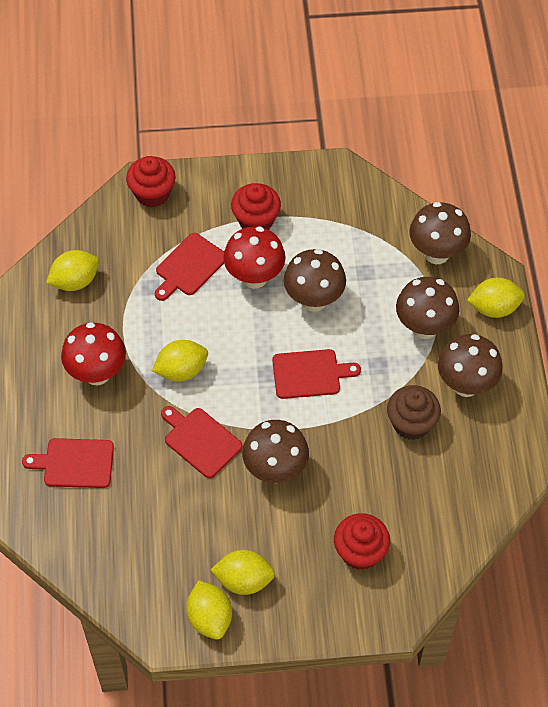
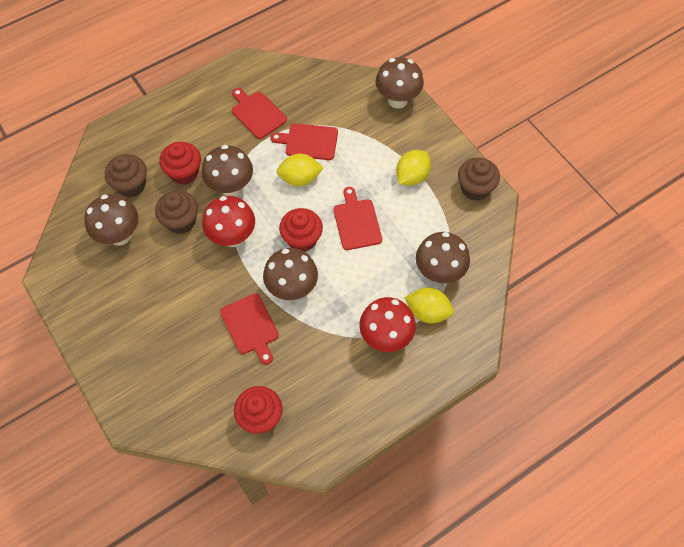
brown cupcake: [387,385,441,440] = 1 -> [105,154,147,197] [155,190,198,234] [458,157,500,201] = 3
yellow lemon: [46,250,99,291] [152,340,208,382] [186,580,232,640] [211,550,275,595] [467,278,525,318] = 5 -> [277,154,323,186] [396,150,431,186] [404,287,454,323] = 3

